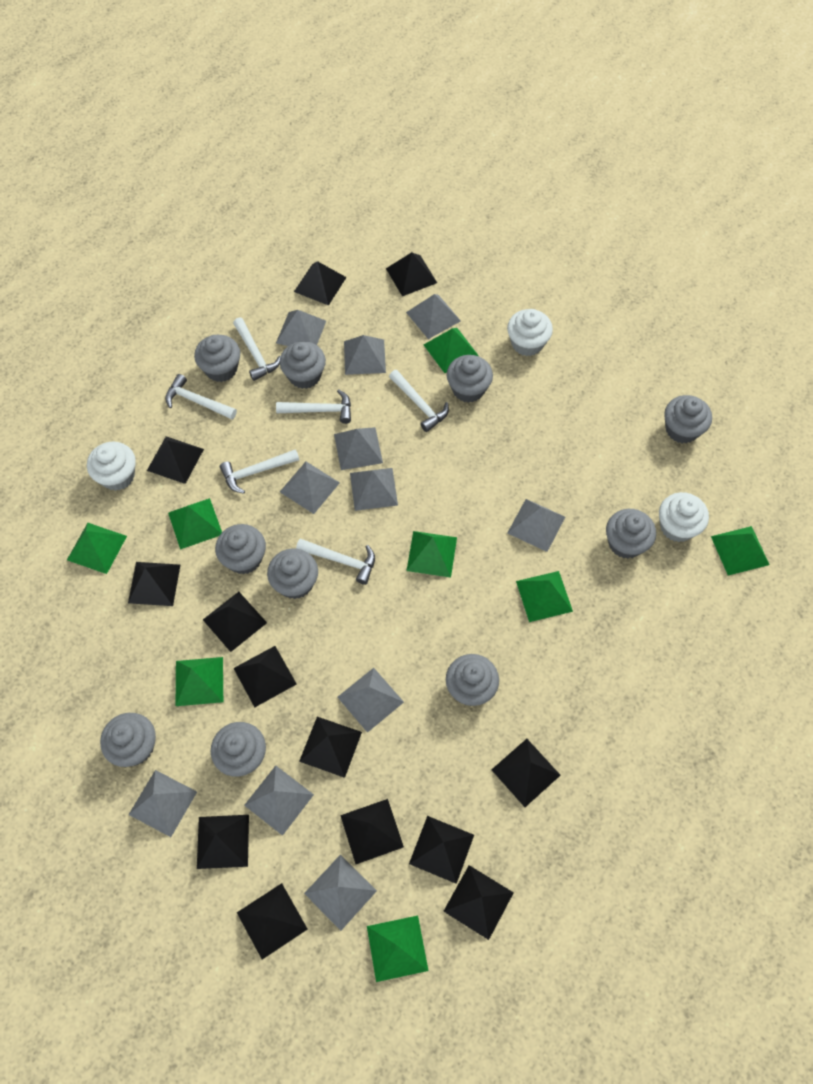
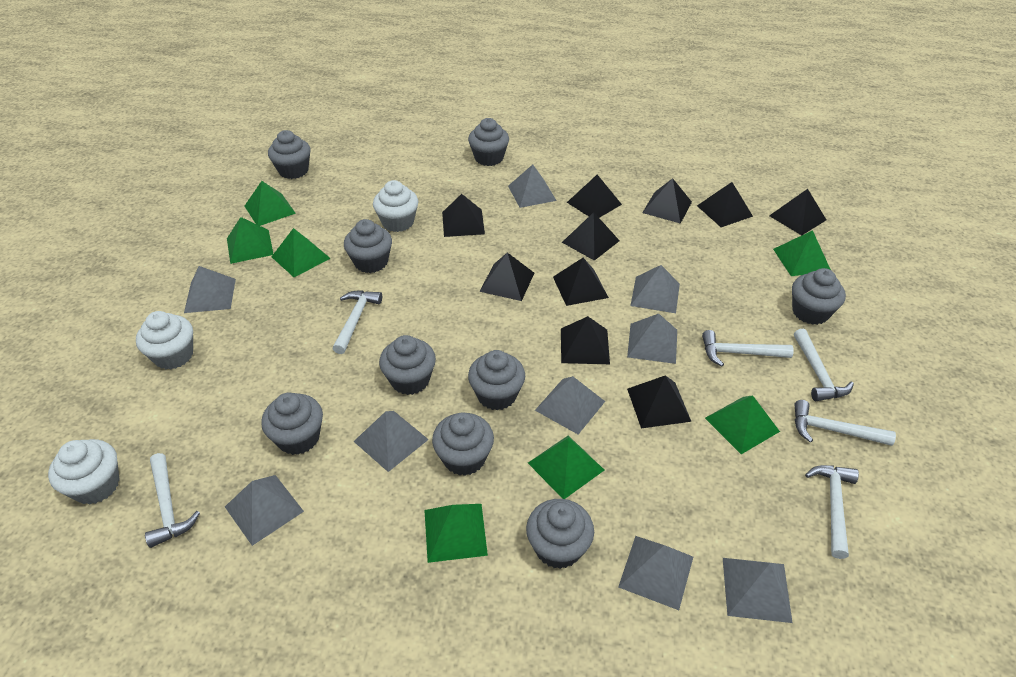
black pyramid: [128,562,180,606] [147,436,204,484] [197,815,249,869] [203,592,267,652] [234,646,297,707] [237,883,308,960] [294,261,347,306] [299,717,362,778] [340,799,404,864] [386,252,437,296] [409,816,474,884] [443,865,514,940] [491,739,560,807] = 13 -> [442,194,485,237] [479,252,534,301] [553,258,609,306] [561,316,610,364] [562,212,620,261] [567,175,622,218] [627,375,692,428] [642,178,692,224] [697,182,753,227] [769,189,826,235] = 10
green pyramid: [67,523,127,574] [168,498,222,550] [176,657,223,706] [367,916,429,982] [406,531,457,577] [424,328,479,373] [516,571,573,622] [711,526,770,576] = 8 -> [227,217,273,264] [245,181,296,226] [272,228,331,277] [424,504,488,563] [528,436,604,499] [705,395,780,454] [773,230,831,276] = 7
grey cupcake: [100,713,156,767] [194,335,240,382] [211,722,266,777] [215,524,266,575] [267,548,318,599] [280,341,326,389] [446,654,499,706] [447,355,493,403] [606,509,656,559] [664,395,712,443] = 10 -> [261,392,323,455] [268,130,311,179] [344,219,392,273] [379,335,436,395] [432,412,494,476] [468,118,509,166] [468,350,525,410] [526,499,594,569] [792,268,846,325] = 9
grey pyramid: [128,770,197,837] [244,766,314,836] [276,310,326,346] [280,462,340,514] [304,854,377,931] [334,427,383,470] [338,668,404,733] [344,335,386,375] [350,468,398,511] [406,294,461,339] [507,499,565,552] = 11 -> [184,266,236,313] [225,475,304,546] [353,411,429,472] [508,165,557,208] [535,376,605,434] [618,536,693,610] [627,314,677,364] [630,265,680,313] [723,558,792,623] = 9

